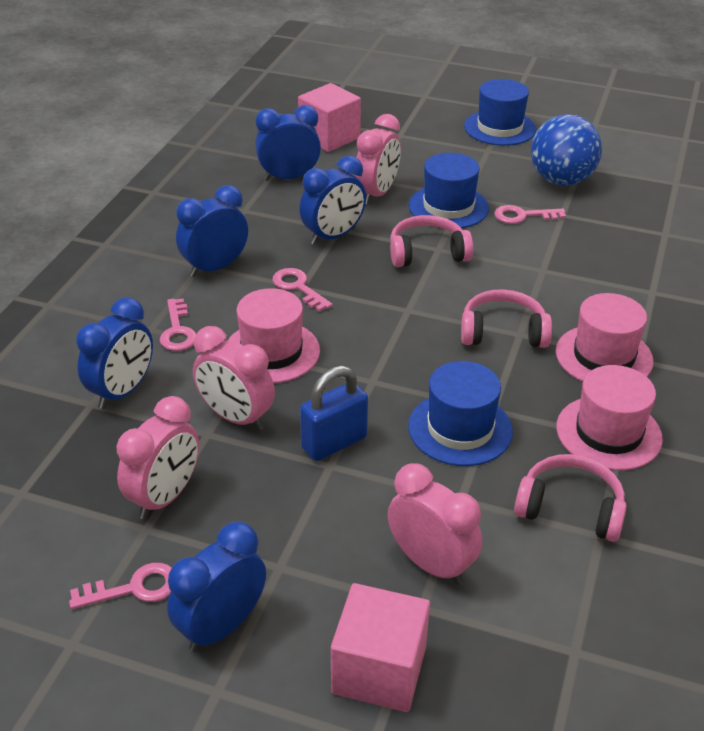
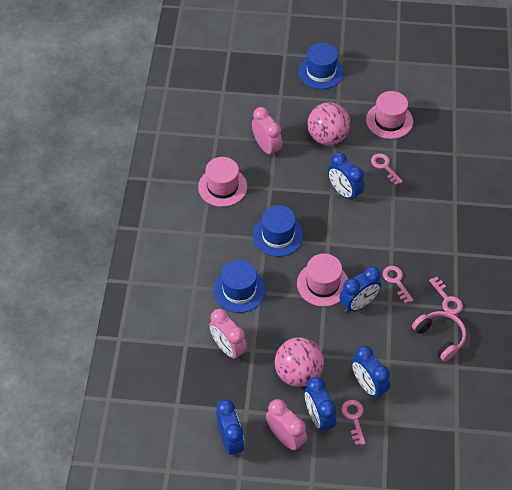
blue ball: [531,114,602,186] = 1 -> none = 0
blue padlock: [300,365,368,461] = 1 -> none = 0
pink ball: none = 0 -> [275,337,324,387] [308,102,350,145] = 2
pink clock: [117,396,199,519] [193,326,275,431] [354,114,401,205] [388,463,482,585] = 4 -> [209,309,247,360] [252,107,282,158] [266,399,307,451] = 3
pink cube: [298,83,361,152] [331,583,430,712] = 2 -> none = 0
pink headphones: [390,215,473,267] [461,289,552,348] [514,454,627,542] = 3 -> [412,311,466,361] = 1

